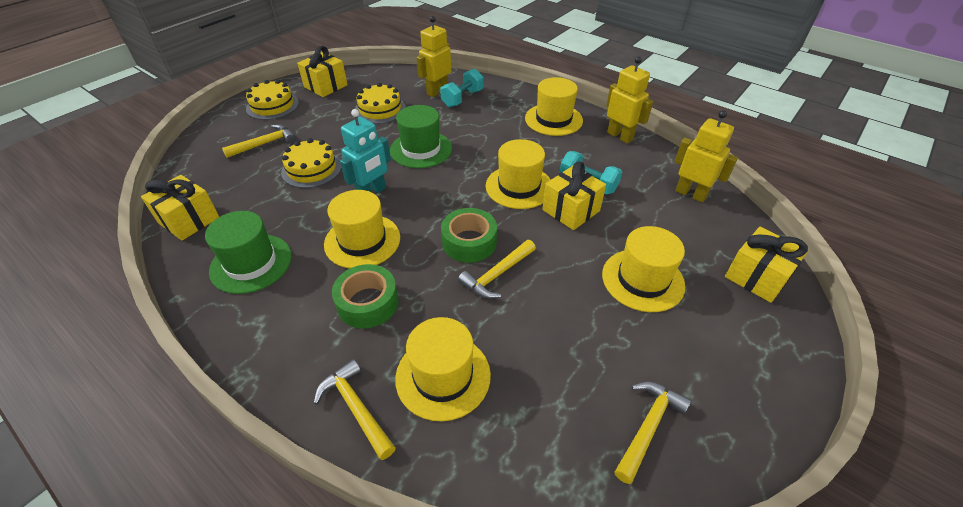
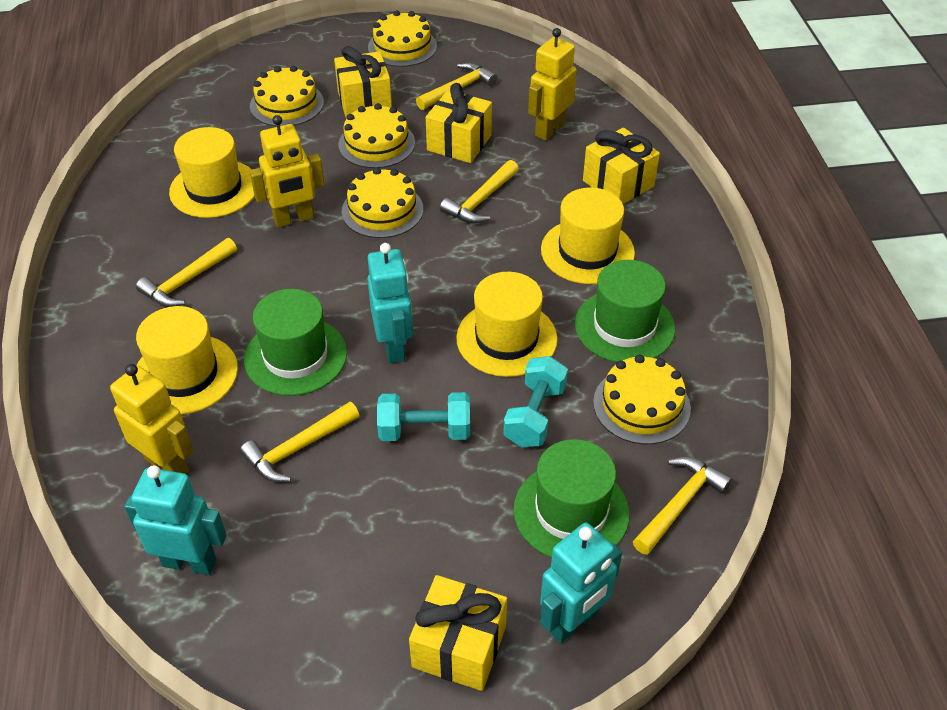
green hat: [205,211,292,294] [390,105,452,168] = 2 -> [244,289,347,396] [514,439,630,558] [575,260,675,362] = 3
green tape: [332,264,398,329] [441,208,497,263] = 2 -> none = 0
turquoise robot: [340,109,391,193] = 1 -> [124,465,227,575] [367,243,413,363] [540,523,622,643] = 3
yellow cake: [246,80,299,120] [281,138,342,188] [355,83,406,124] = 3 -> [250,66,324,127] [338,103,415,168] [342,167,423,238] [368,10,437,67] [593,355,691,444] = 5
yellow hammer: [222,124,296,158] [314,359,396,460] [458,240,536,299] [615,382,691,484] = 4 -> [136,238,237,307] [240,402,359,482] [416,62,498,110] [440,160,519,223] [633,457,732,555] = 5
yellow hat: [324,190,400,268] [395,317,491,421] [486,139,551,209] [525,77,583,136] [602,226,685,312] = 5 -> [136,306,238,415] [169,127,255,218] [456,272,558,377] [541,188,635,284] = 4

